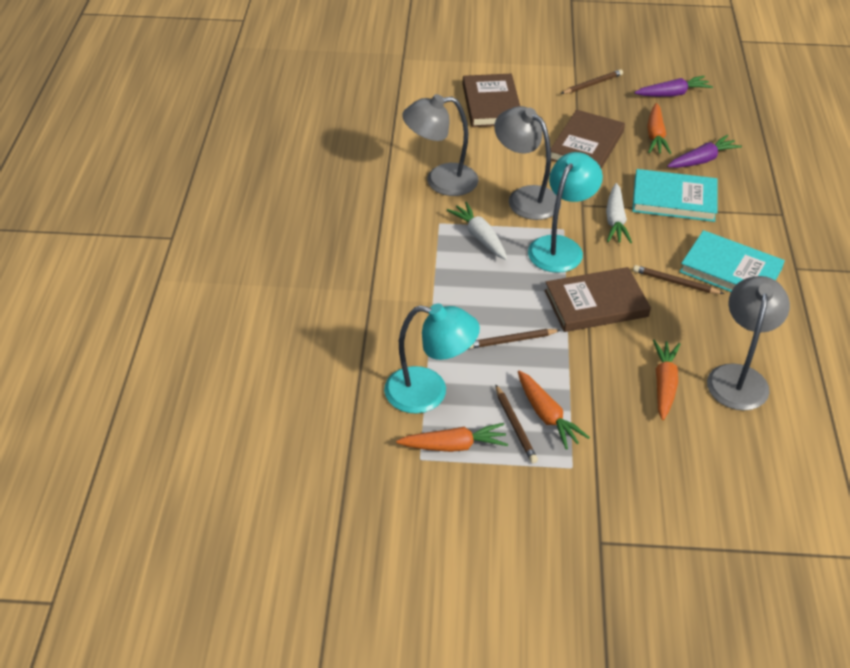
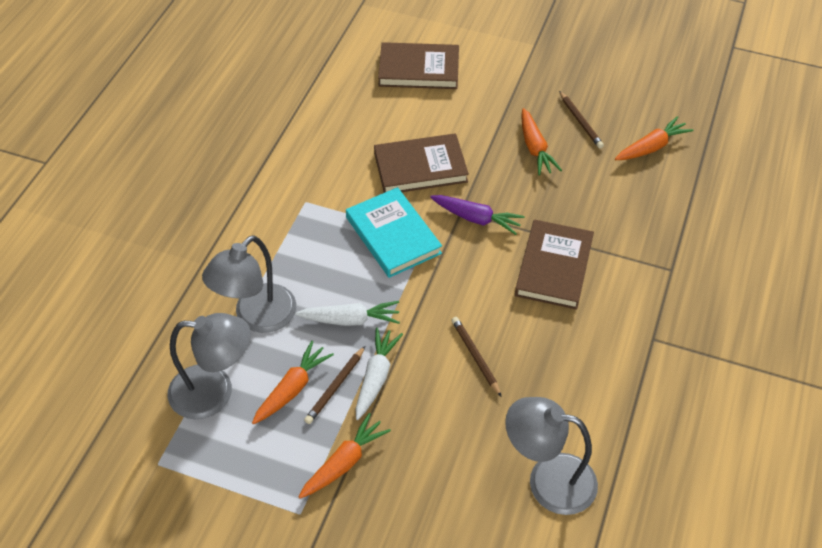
brown pencil: [468,329,560,349] [496,385,538,463] [561,69,623,94] [633,265,724,294] = 4 -> [304,346,365,424] [452,317,502,397] [559,91,604,148] = 3
purple carrot: [634,76,713,97] [667,135,742,168] = 2 -> [430,195,524,235] = 1
turquoise book: [632,169,717,222] [679,230,785,292] = 2 -> [346,187,442,278] = 1
turquoise lamp: [384,304,480,413] [528,152,603,273] = 2 -> none = 0

